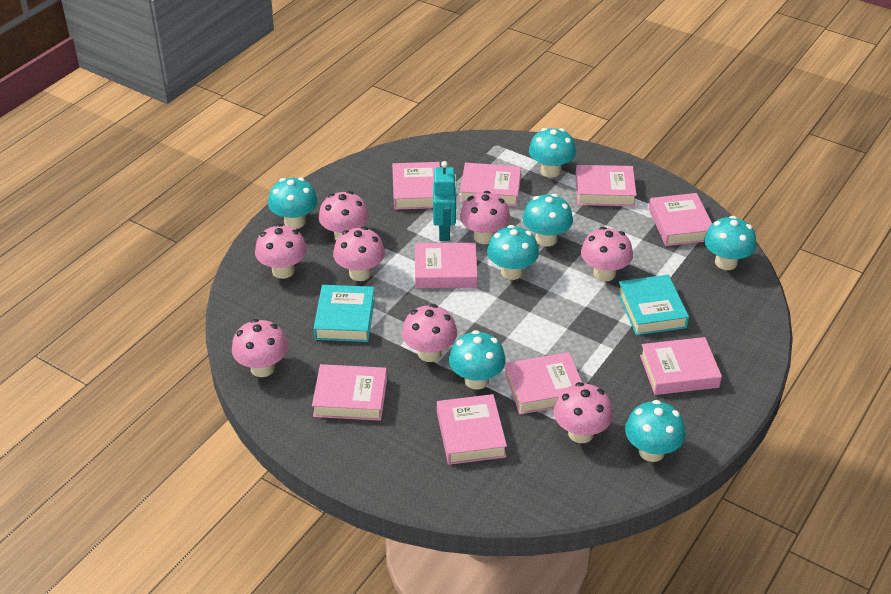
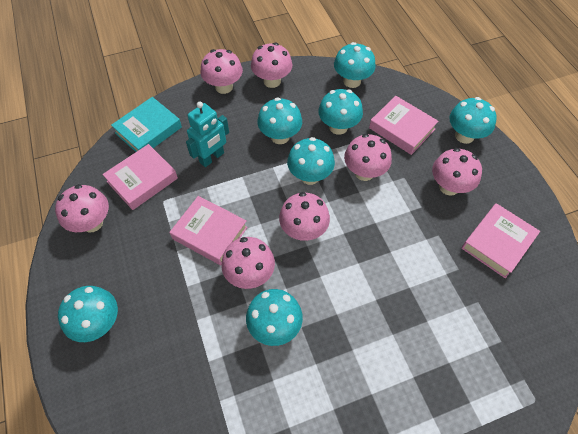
pink book: [312,364,387,421] [392,162,440,210] [415,243,478,288] [437,394,507,465] [460,163,521,207] [505,352,582,414] [575,165,637,206] [640,337,722,395] [649,193,712,246] = 9 -> [102,144,178,210] [170,196,248,265] [369,96,439,155] [461,203,540,278] = 4
pink mushroom: [232,319,288,377] [255,224,307,279] [319,191,369,240] [333,227,385,281] [402,304,457,362] [460,191,510,244] [554,382,613,443] [581,227,633,281] = 8 -> [55,184,109,232] [201,49,243,94] [221,237,275,289] [251,43,292,88] [279,192,330,241] [344,134,392,181] [432,148,482,196] = 7
turquoise book: [313,285,375,342] [617,275,689,335] = 2 -> [111,97,182,152] = 1

